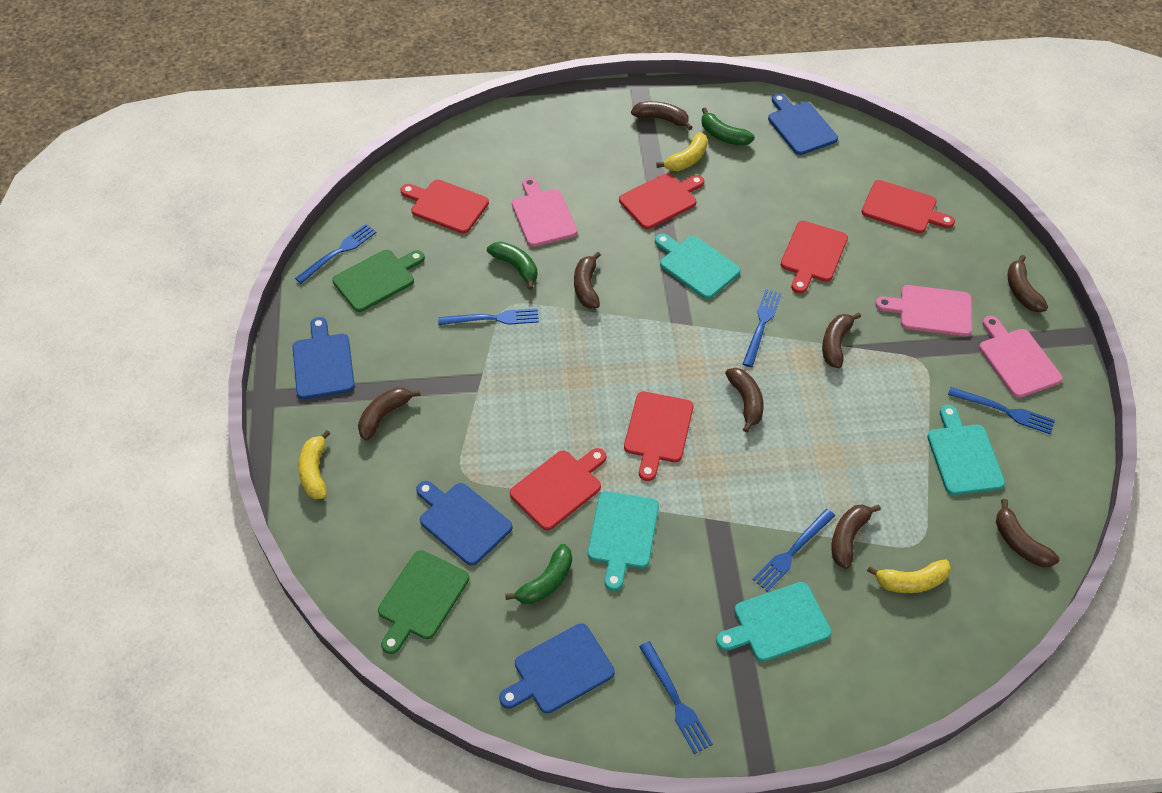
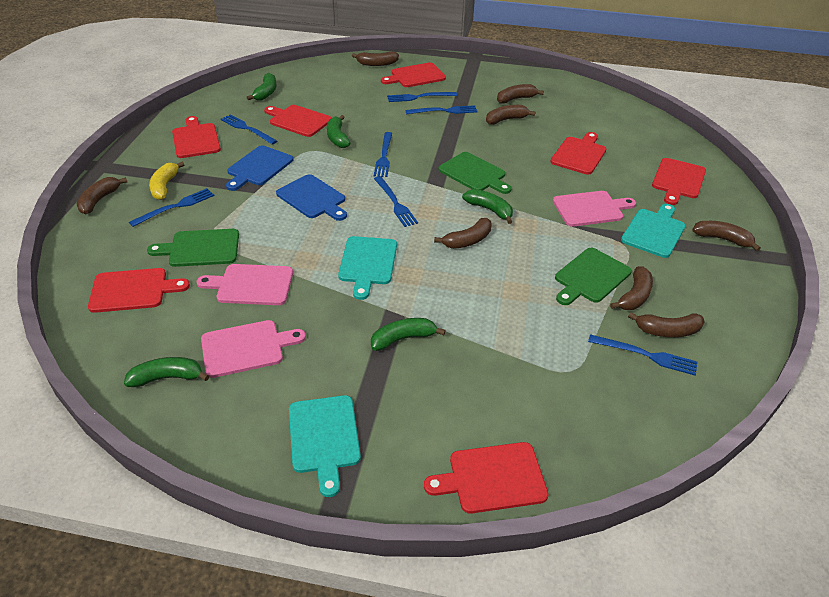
blue cutting board: [293,317,355,399] [416,481,513,566] [499,623,615,714] [768,93,838,155] = 4 -> [226,145,294,191] [276,174,347,221] = 2
blue fork: [295,224,377,284] [438,308,539,325] [639,641,713,754] [743,289,782,367] [752,509,835,592] [948,387,1055,435] = 6 -> [129,188,214,227] [221,114,277,144] [374,132,392,177] [374,176,418,227] [387,92,457,102] [405,105,478,114] [588,334,697,376] = 7
green banana: [487,242,537,290] [505,544,572,604] [702,108,755,146] = 3 -> [124,357,209,387] [247,73,277,101] [327,115,350,148] [371,318,446,351] [462,189,513,224] = 5
green cutting board: [332,250,425,312] [378,550,469,654] = 2 -> [147,229,239,267] [438,152,512,194] [555,248,632,305] = 3
red cutting board: [401,180,489,233] [510,448,606,530] [619,173,704,229] [624,391,693,481] [781,221,848,294] [862,180,955,233] = 6 -> [88,268,190,313] [172,116,221,158] [264,105,332,137] [381,62,446,87] [424,442,548,514] [550,132,607,175] [652,158,706,205] = 7
turquoise cutting board: [588,491,659,591] [655,233,741,299] [716,582,832,662] [927,405,1005,495] = 4 -> [289,395,361,497] [338,236,397,300] [621,204,686,258] = 3
yellow banana: [298,430,331,499] [656,132,708,171] [867,559,951,593] = 3 -> [149,162,184,200] = 1

